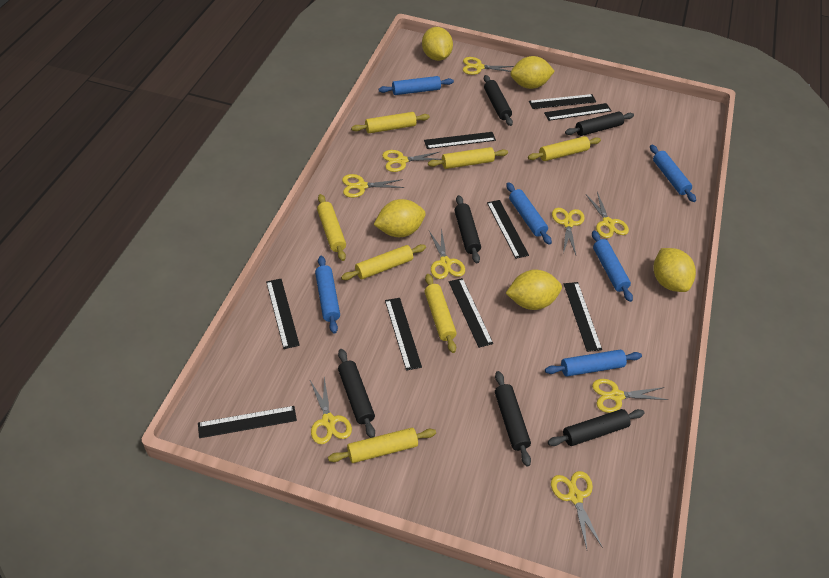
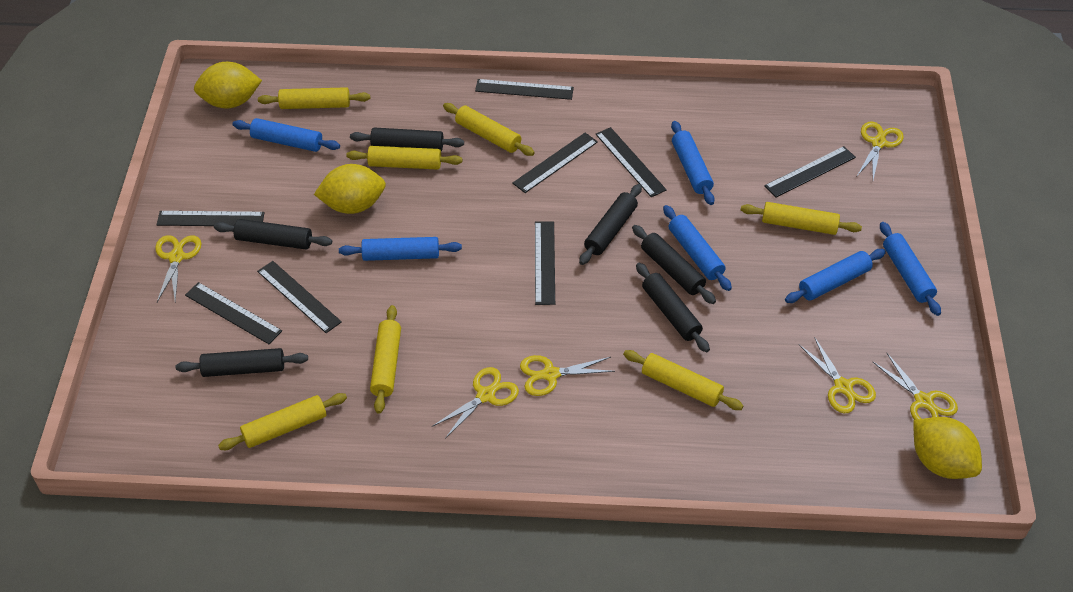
black ruler: [198,406,297,438] [266,279,300,349] [385,298,422,371] [424,132,496,149] [449,278,493,348] [487,200,529,259] [529,94,596,109] [544,103,612,121] [564,282,602,352] = 9 -> [157,211,265,226] [185,282,282,344] [257,261,342,333] [475,79,574,100] [512,133,598,193] [535,221,555,305] [596,127,667,197] [764,146,856,198] = 8
yellow lemon: [374,199,426,237] [422,27,453,61] [506,270,562,310] [510,56,555,89] [654,248,696,292] = 5 -> [194,62,262,109] [314,164,386,214] [913,417,982,479] = 3
yellow scissors: [310,377,352,444] [342,174,404,198] [382,150,442,172] [429,228,465,279] [463,57,514,75] [551,471,603,549] [552,208,585,255] [586,192,629,238] [592,379,668,413] = 9 -> [155,235,202,302] [432,367,519,439] [520,355,615,396] [799,337,876,413] [857,122,904,180] [872,352,958,420] = 6

